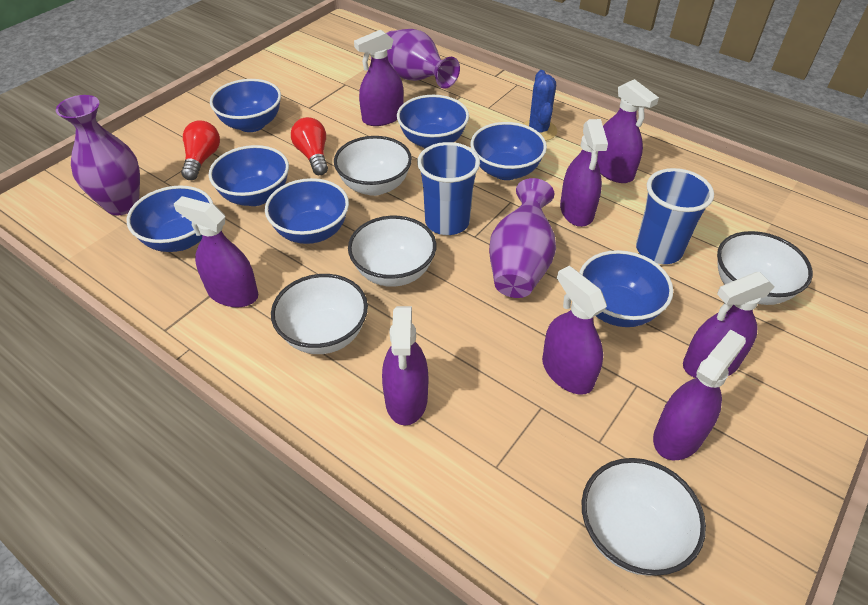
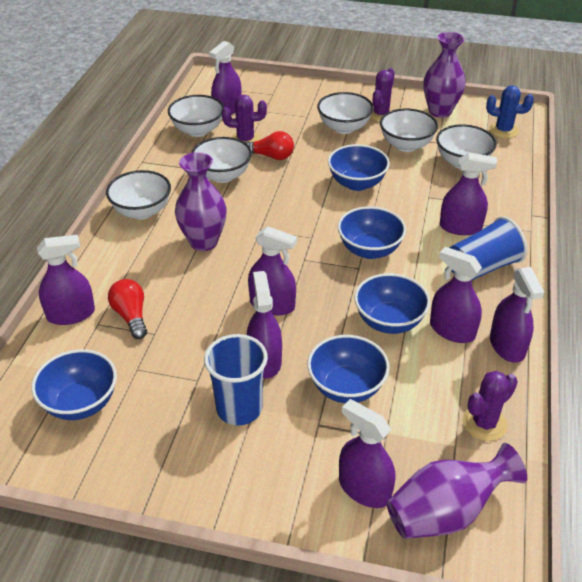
blue bowl: [127,186,213,252] [209,145,289,206] [210,79,281,132] [265,178,349,244] [397,95,469,148] [471,122,547,180] [579,250,673,327] = 7 -> [31,349,117,420] [307,335,390,403] [328,144,390,191] [338,206,406,259] [354,273,430,334] = 5
purple cactus: none = 0 -> [222,95,267,142] [370,68,395,122] [462,371,518,441] = 3
white bowl: [271,274,368,354] [334,136,412,196] [348,216,437,287] [581,458,706,576] [717,231,813,305] = 5 -> [106,170,171,219] [168,95,224,137] [191,137,252,183] [317,92,374,134] [380,109,438,152] [436,124,497,169] = 6

